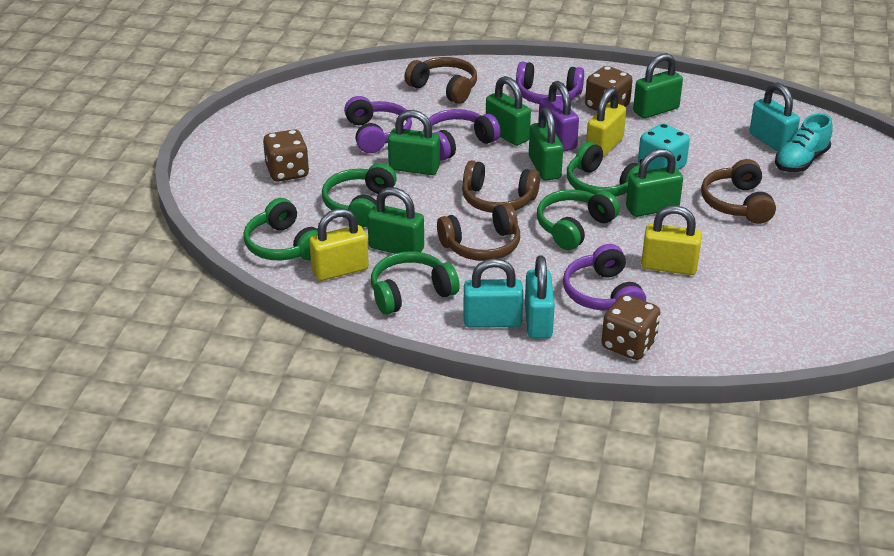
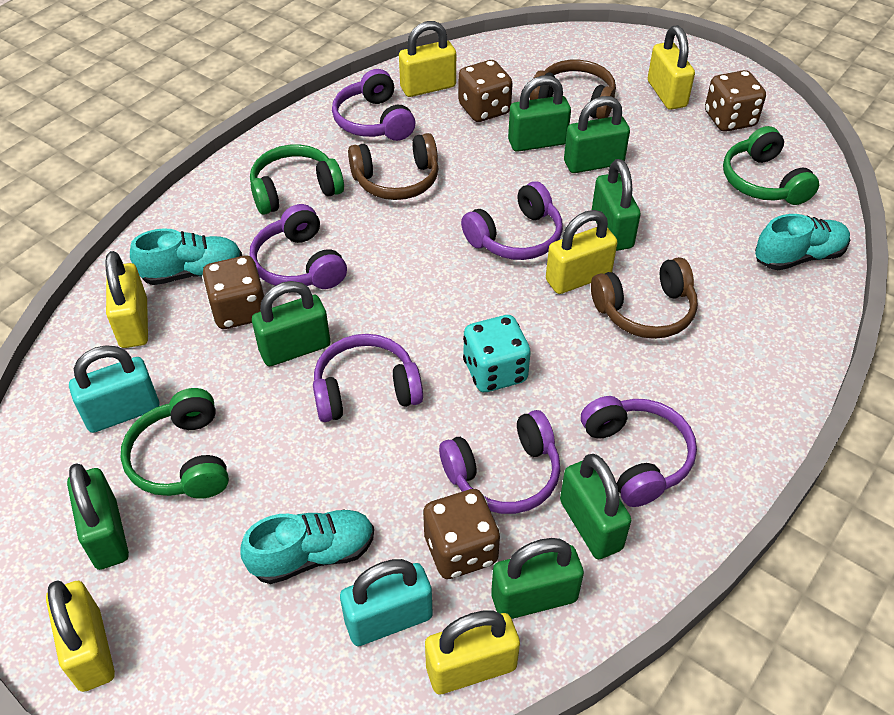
brown dice: [263,129,309,182] [585,66,632,111] [601,294,660,360] = 3 -> [202,256,264,329] [423,489,500,579] [458,60,513,122] [705,70,766,132] = 4
brown headphones: [404,57,477,104] [437,203,520,261] [462,160,540,213] [701,159,776,224] = 4 -> [348,133,439,200] [530,60,616,119] [591,257,698,339] = 3
green headphones: [243,198,318,261] [322,163,397,227] [371,251,460,315] [537,189,620,250] [567,142,648,197] = 5 -> [121,388,229,499] [250,144,344,215] [723,126,819,205] = 3
green padlock: [367,187,424,254] [388,110,440,175] [486,76,531,146] [529,107,563,181] [626,149,683,217] [633,53,683,118] = 6 -> [67,463,129,570] [252,281,330,366] [491,538,584,619] [508,76,571,152] [560,454,631,559] [564,96,630,173] [592,159,641,251] = 7
purple headphones: [344,96,412,153] [423,109,501,161] [516,62,584,104] [563,244,646,311] = 4 -> [249,204,347,289] [313,334,423,422] [332,69,415,141] [439,410,560,514] [461,181,563,260] [581,396,697,507] = 6
purple padlock: [538,81,579,152] = 1 -> none = 0
turquoise padlock: [463,258,523,328] [525,255,555,339] [749,82,800,152] = 3 -> [69,345,160,433] [340,559,433,646] = 2
turquoise shoe: [775,113,833,172] = 1 -> [130,228,242,285] [241,509,374,584] [755,214,850,270] = 3
yellow padlock: [309,208,369,281] [586,87,626,157] [641,205,702,275] = 3 -> [46,580,115,692] [105,251,148,348] [399,21,456,97] [425,610,520,694] [546,210,618,294] [648,25,695,110] = 6

